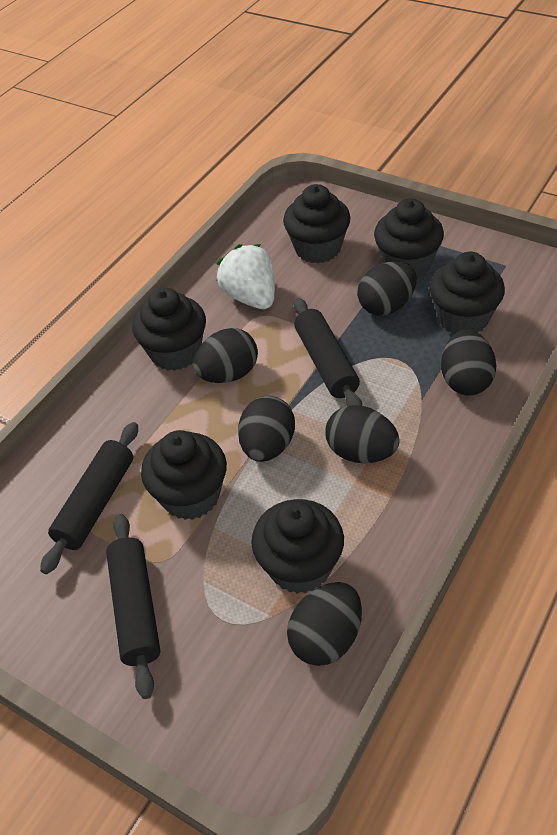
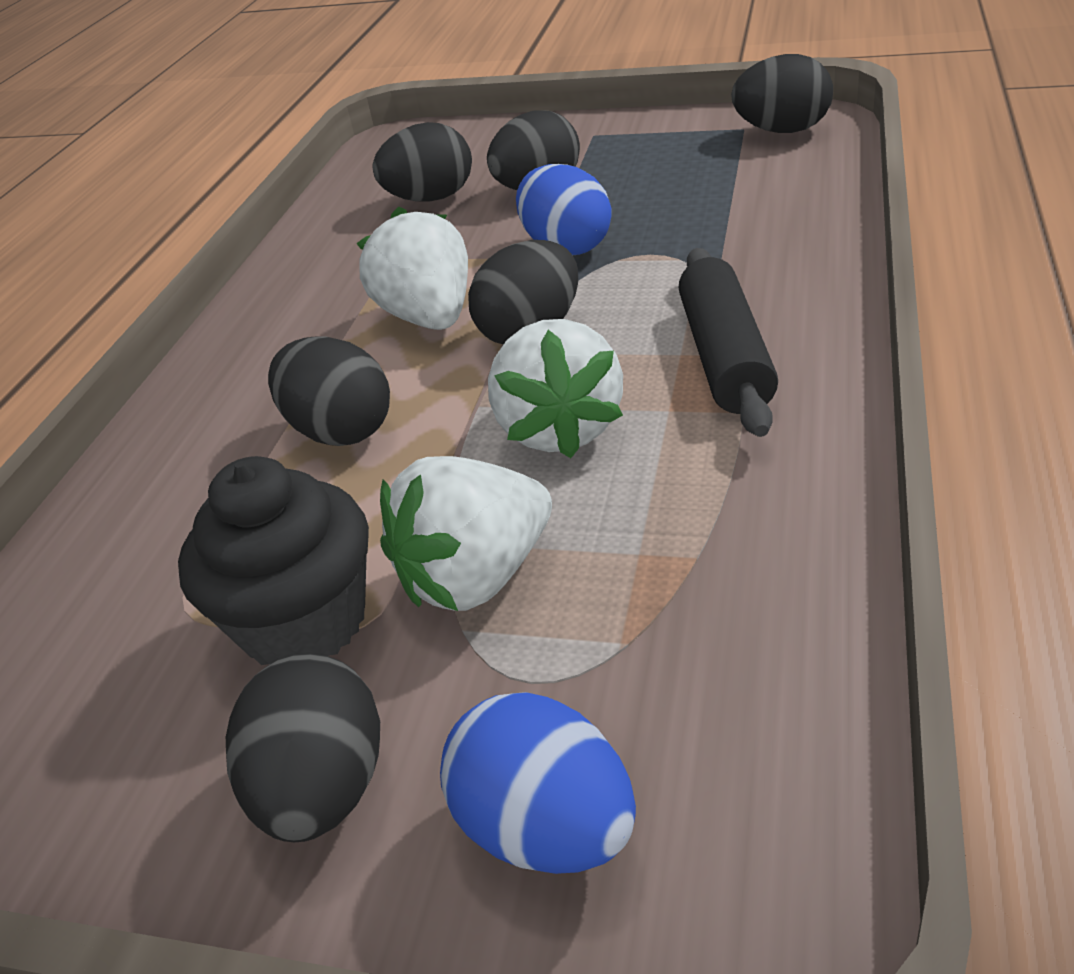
black cupcake: [132,288,206,371] [141,430,227,520] [251,499,344,594] [283,184,351,264] [374,198,444,277] [429,252,505,334] = 6 -> [178,456,369,665] = 1
black rolling pin: [40,422,138,574] [106,514,161,699] [293,298,362,406] = 3 -> [679,248,778,437] = 1
blue egg: none = 0 -> [440,692,636,874] [516,164,612,255] = 2
white strawberry: [217,244,275,309] = 1 -> [356,206,468,330] [380,456,552,611] [488,319,623,458] = 3

